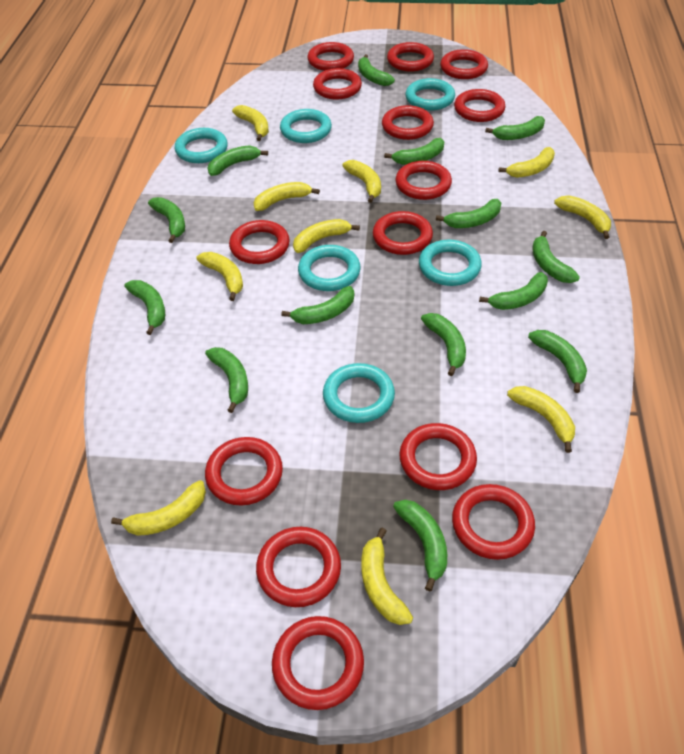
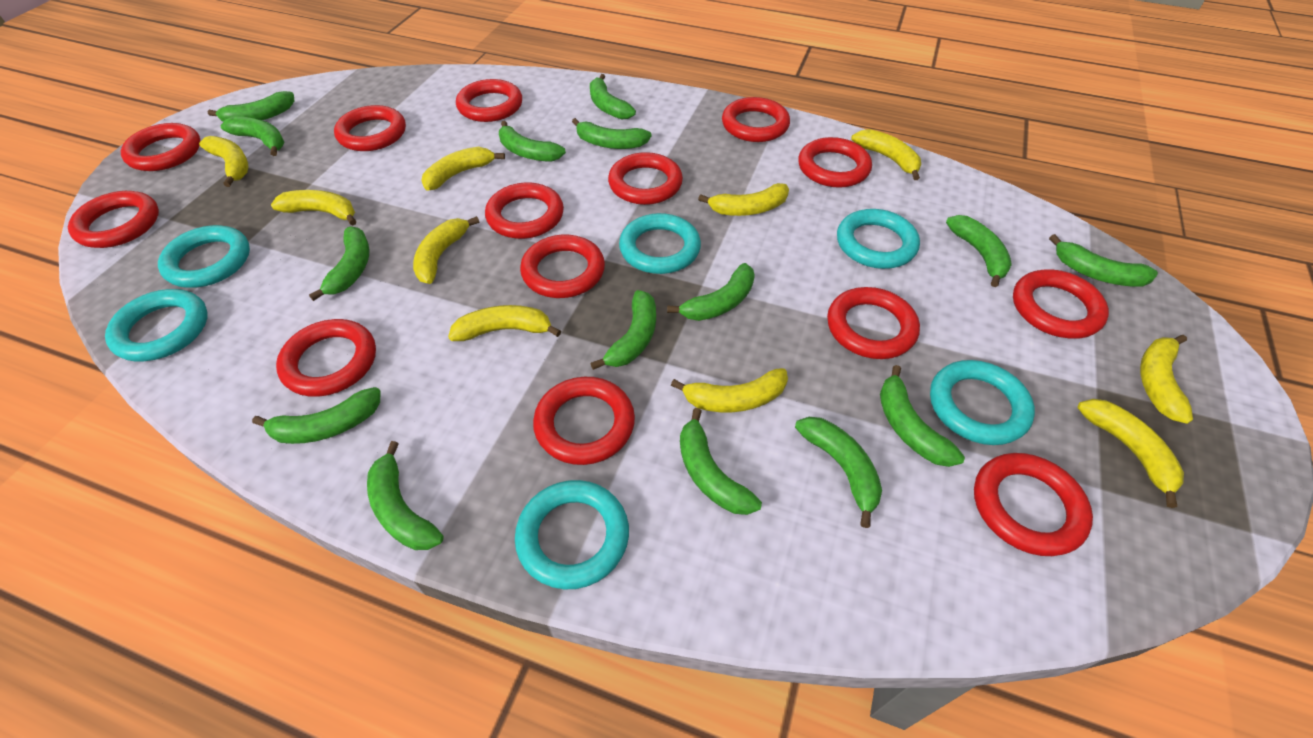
green banana: [124,280,165,335] [148,197,185,243] [205,347,248,413] [208,145,268,176] [281,286,354,324] [358,54,395,86] [384,138,444,165] [393,500,447,591] [421,313,466,376] [436,199,501,228] [479,272,548,310] [485,116,545,140] [528,330,587,393] [532,231,580,283] = 14 -> [208,91,294,122] [221,116,284,156] [252,387,381,444] [309,226,370,301] [367,441,444,550] [499,121,566,162] [572,118,652,149] [590,74,636,119] [590,290,656,370] [667,263,755,321] [680,408,762,515] [795,417,882,528] [880,365,965,467] [946,215,1012,287] [1049,234,1158,287] = 15

